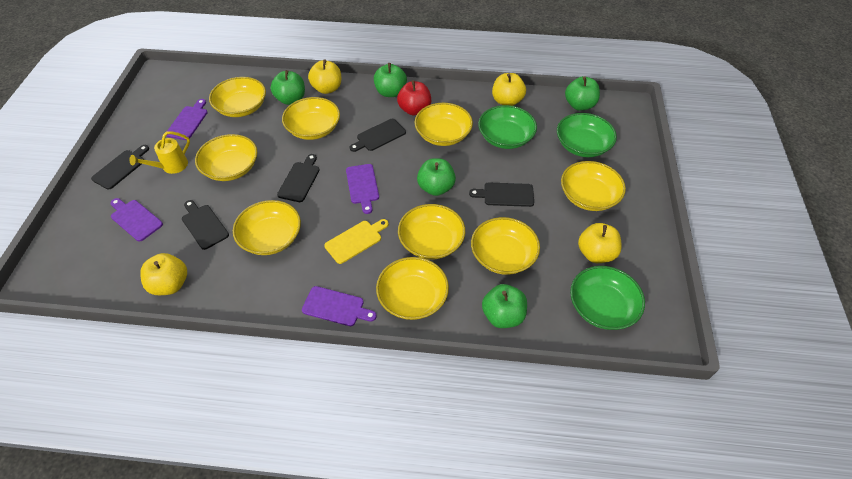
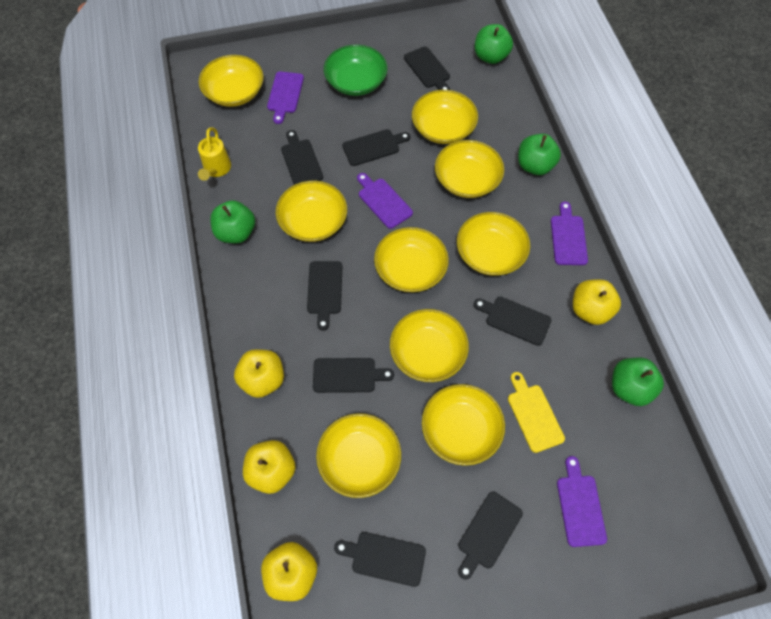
black cutting board: [91,145,149,190] [182,200,229,250] [277,154,320,202] [350,119,406,152] [469,182,534,207] = 5 -> [281,130,323,185] [307,261,342,331] [313,358,394,393] [334,532,426,587] [342,129,410,166] [404,46,450,90] [458,492,523,580] [474,297,551,346] = 8
green apple: [271,70,305,105] [374,63,407,97] [417,158,456,196] [482,284,527,328] [565,76,600,110] = 5 -> [210,200,255,243] [475,24,513,64] [518,134,561,175] [612,357,664,406] = 4
green bowl: [478,105,537,149] [557,113,617,157] [570,266,645,330] = 3 -> [324,45,388,96] = 1
red apple: [397,80,431,116] = 1 -> none = 0

